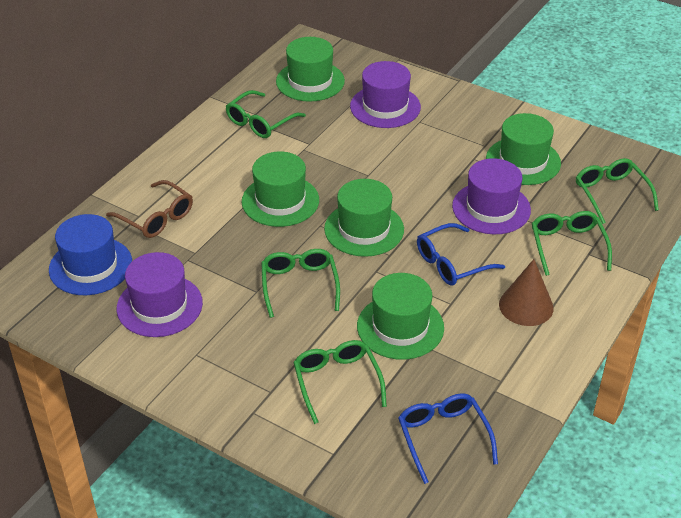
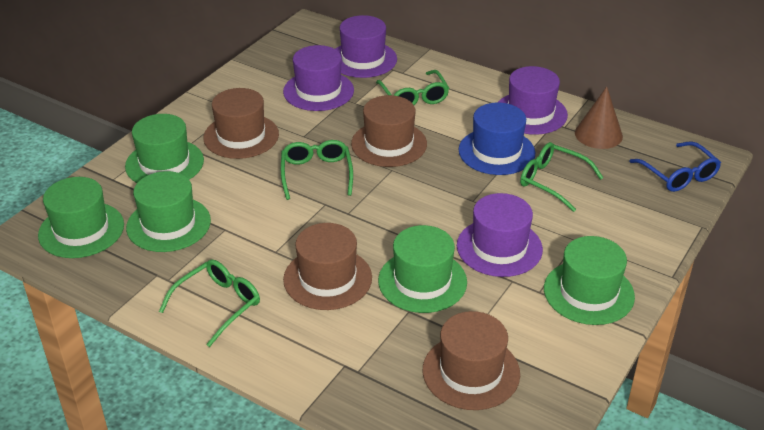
blue glasses: [398,393,498,484] [417,223,505,286] = 2 -> [629,141,721,192] = 1
brown glasses: [106,180,193,238] = 1 -> none = 0
brown hat: none = 0 -> [203,88,279,159] [283,223,372,310] [351,95,427,167] [423,311,520,410] = 4
green glasses: [226,90,306,138] [261,249,340,318] [293,340,387,424] [532,211,612,276] [576,158,659,224] = 5 -> [159,259,260,347] [281,140,353,200] [376,70,449,105] [520,142,604,212] = 4
purple hat: [116,252,203,337] [350,61,421,128] [452,158,531,234] = 3 -> [283,45,354,111] [336,15,397,78] [457,193,543,277] [498,66,568,135] = 4

